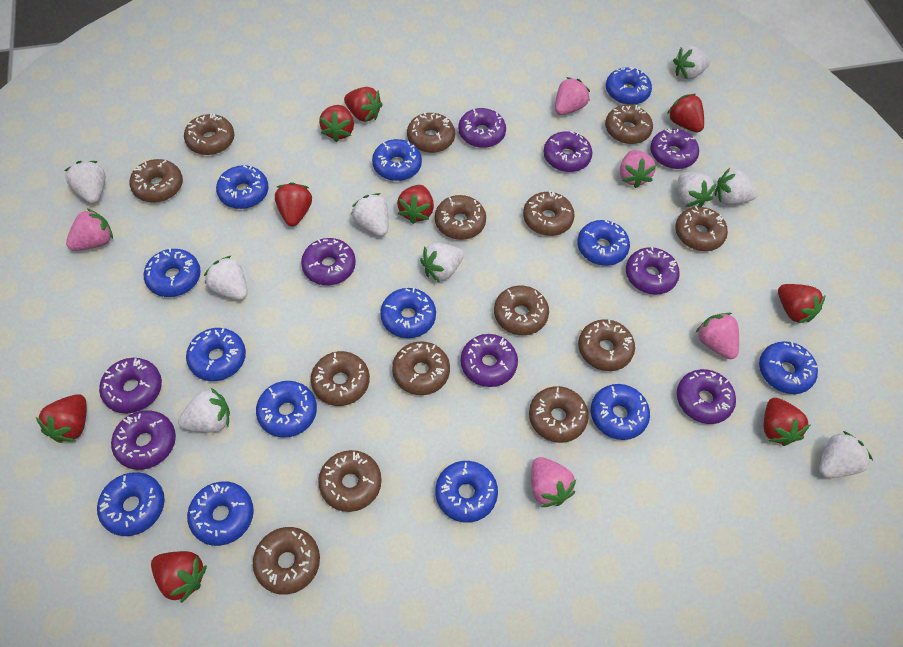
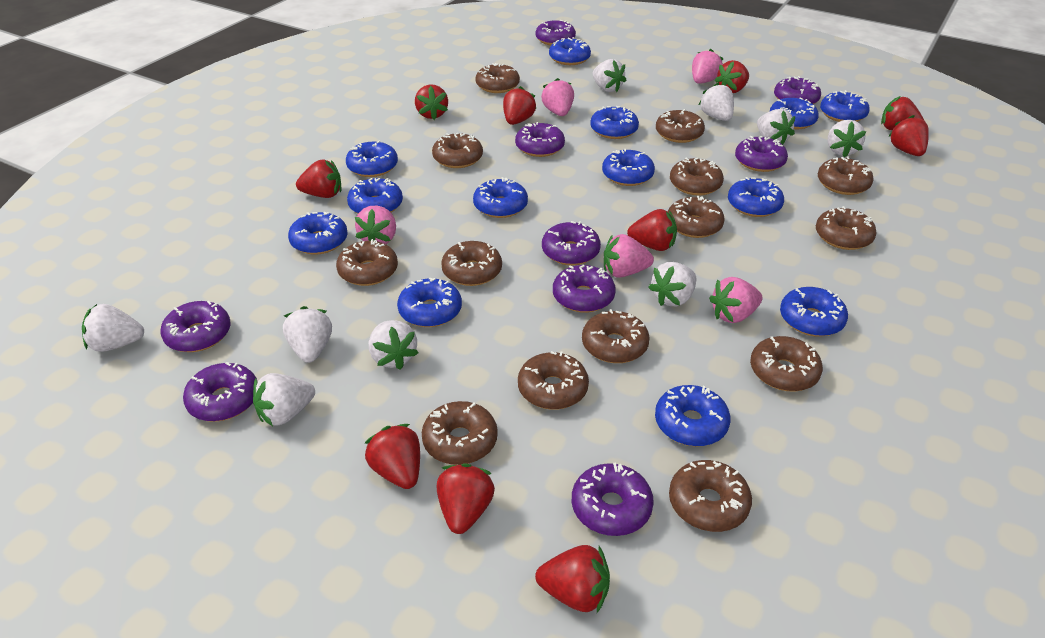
red strawberry: [36,394,87,443] [151,551,207,603] [275,182,312,226] [319,105,354,142] [344,87,383,122] [397,185,434,224] [667,94,704,132] [764,398,811,446] [778,284,826,324] = 9 -> [296,159,341,198] [365,424,420,489] [415,84,448,120] [437,463,495,534] [503,86,537,125] [535,545,610,613] [627,209,677,251] [715,60,749,93] [881,96,924,130] [888,115,929,156] = 10

